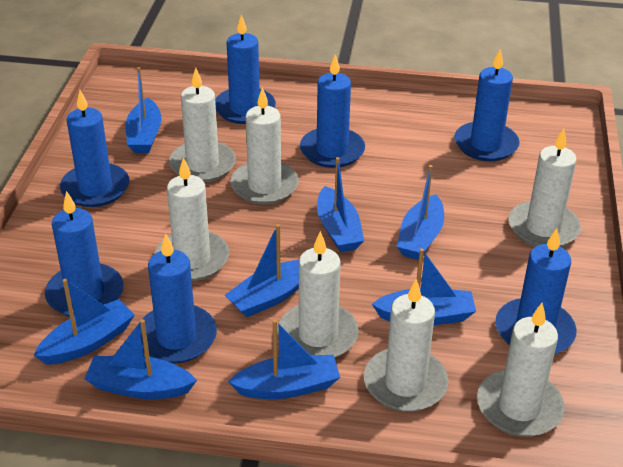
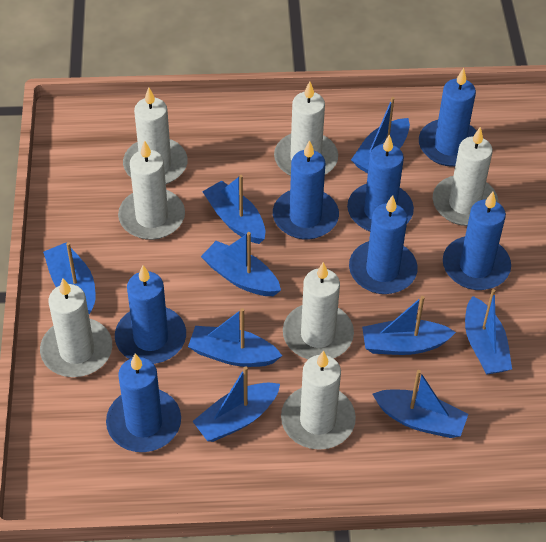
blue boat: [34,279,135,365] [85,319,197,399] [125,67,161,153] [225,224,299,317] [228,319,340,399] [317,157,364,252] [372,248,476,325] [397,165,444,260] = 8 -> [43,242,96,314] [188,308,282,367] [192,366,280,442] [201,232,281,296] [202,175,265,244] [351,97,410,173] [362,296,456,355] [372,370,468,438] [465,289,512,375] = 9

